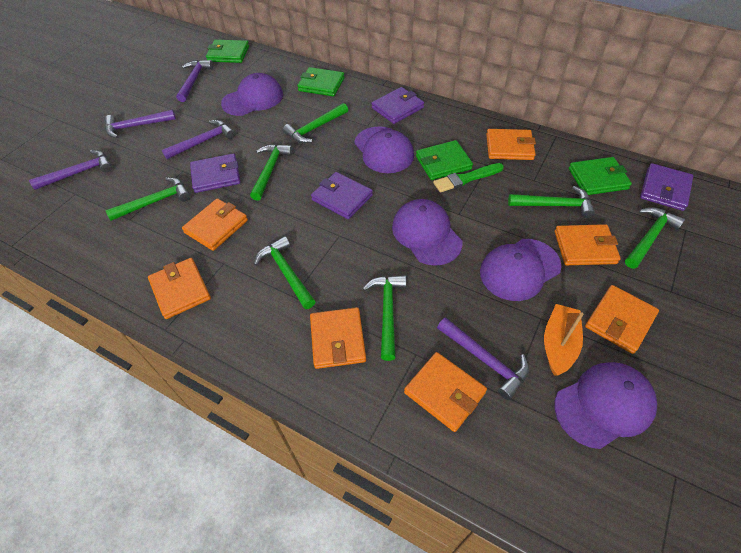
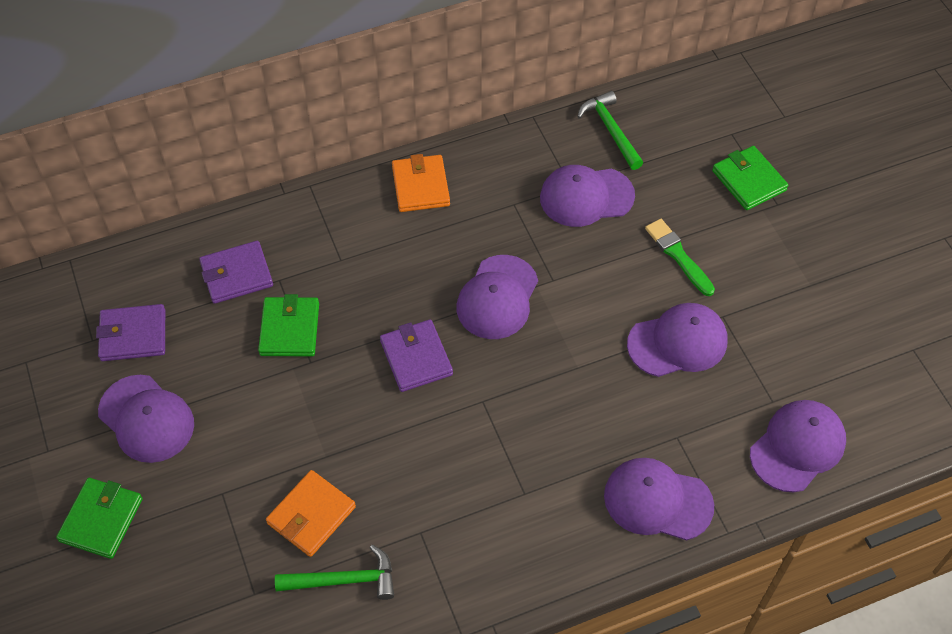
green hammer: [105,177,190,221] [250,144,293,201] [254,236,316,309] [283,103,348,143] [363,275,406,361] [508,186,595,218] [625,207,685,269] = 7 -> [275,545,394,600] [577,91,643,170] = 2
green wallet: [206,40,249,63] [297,67,345,96] [416,140,473,180] [569,157,632,195] = 4 -> [56,478,143,559] [258,294,319,357] [712,146,789,210] = 3
orange boat: [544,304,584,375] = 1 -> none = 0
orange wallet: [148,258,211,319] [182,198,248,251] [310,307,366,369] [404,352,487,432] [486,129,536,160] [555,224,621,265] [585,285,659,354] = 7 -> [266,470,356,557] [392,154,450,212] = 2
purple cap: [221,73,283,116] [354,126,414,173] [392,199,463,266] [480,239,561,301] [555,362,657,449] = 5 -> [98,375,194,463] [457,255,538,339] [540,165,635,227] [604,458,714,541] [627,303,727,377] [750,400,846,493] = 6
purple hammer: [29,150,112,190] [105,110,176,138] [162,120,235,159] [176,60,213,102] [437,317,529,400] = 5 -> none = 0
purple wallet: [190,153,241,193] [311,172,373,219] [372,87,424,124] [640,163,693,211] = 4 -> [96,304,165,361] [199,241,273,304] [380,319,453,392] = 3

